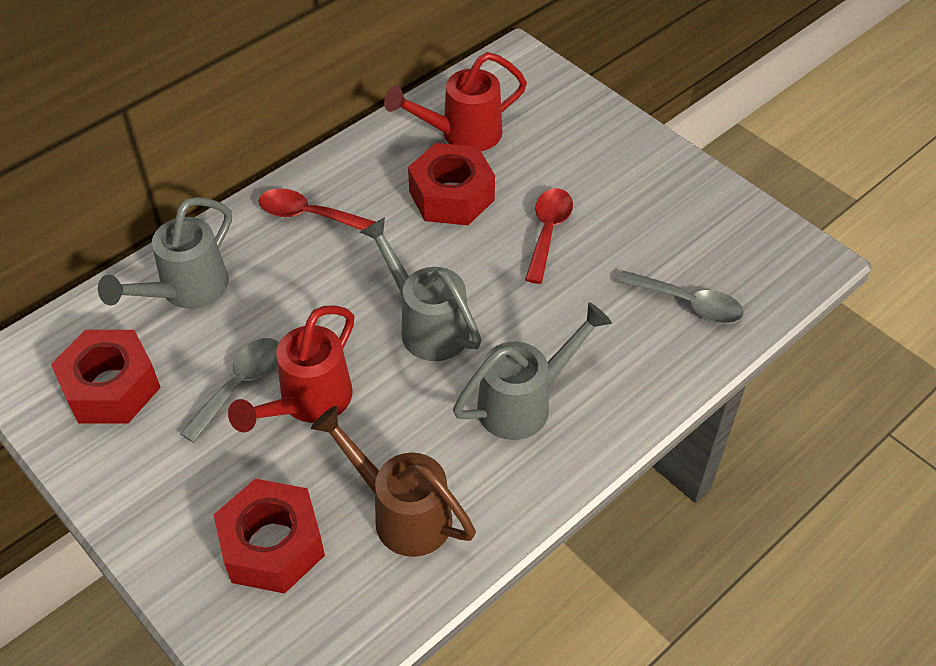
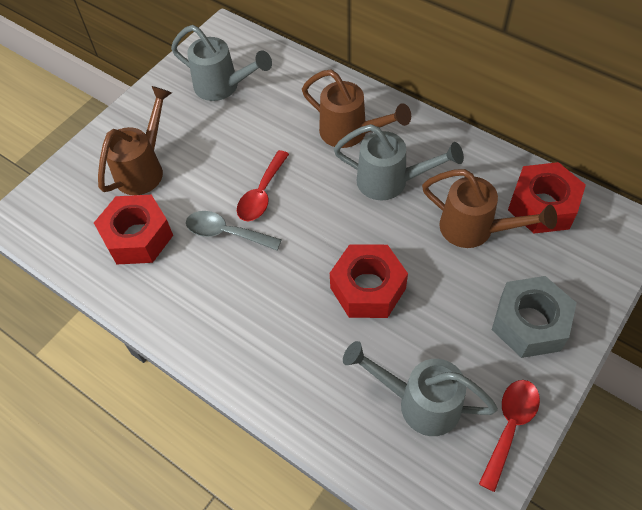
brown watering can: [311,406,476,557] = 1 -> [98,86,172,195] [302,70,411,148] [422,169,557,248] = 3
grey nut: none = 0 -> [492,276,577,358] = 1
grey spoon: [180,338,279,443] [617,271,744,324] = 2 -> [186,211,282,250] = 1
red watering can: [228,306,354,432] [384,52,527,151] = 2 -> none = 0

